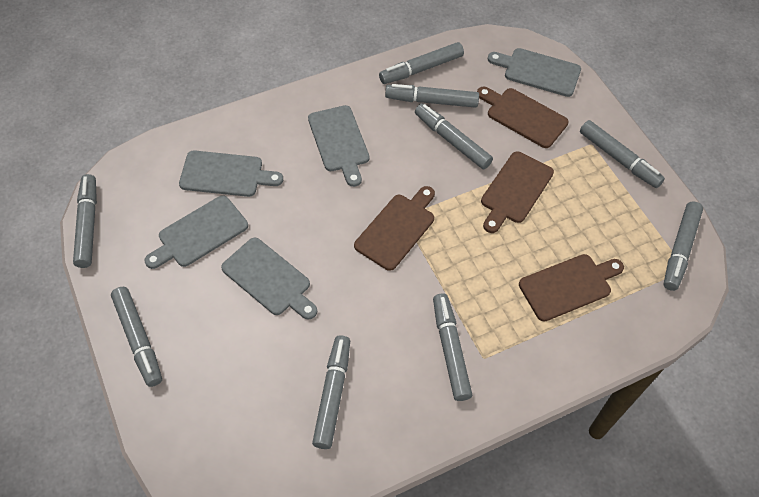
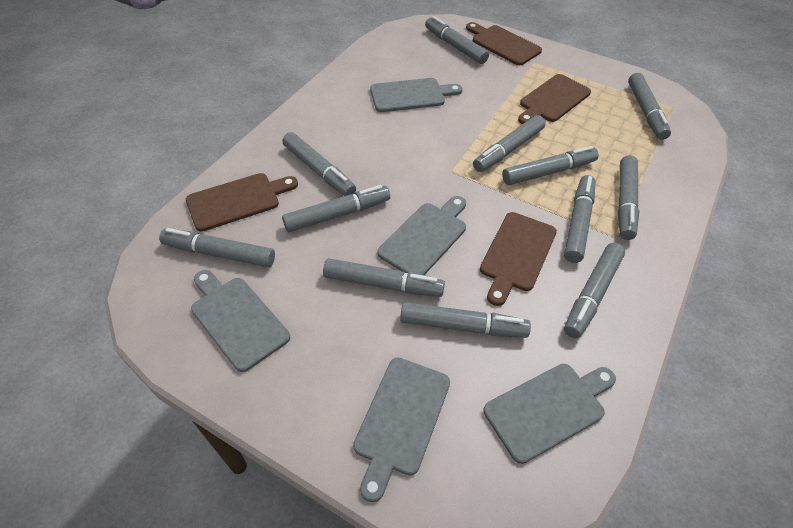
grey marker: [73,174,97,268] [111,287,162,387] [312,335,350,449] [379,42,464,84] [385,84,479,108] [415,103,493,169] [433,293,472,401] [580,120,665,188] [663,202,703,291] = 9 -> [159,228,275,267] [282,132,356,196] [282,185,390,232] [323,258,445,297] [400,302,531,338] [425,16,489,64] [473,115,545,172] [502,146,599,185] [564,175,595,263] [564,243,625,338] [618,155,639,240] [628,73,671,140] = 12

